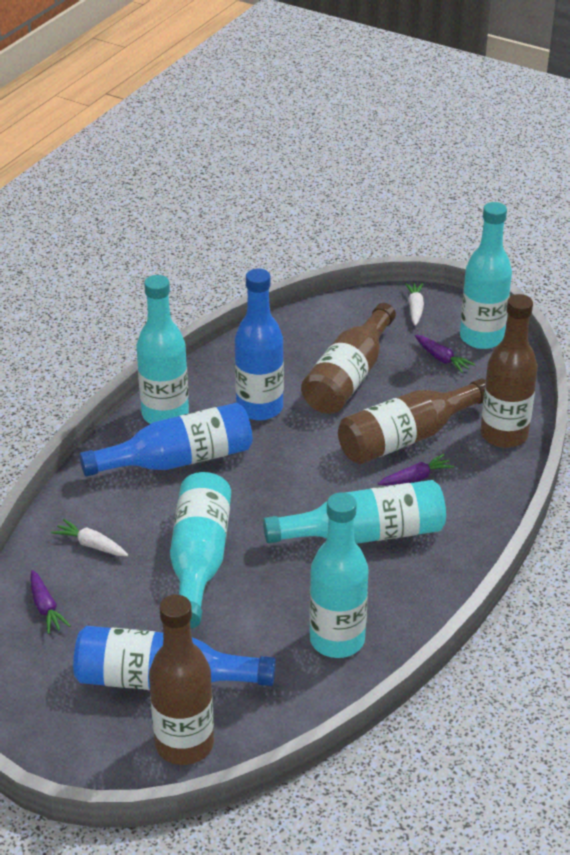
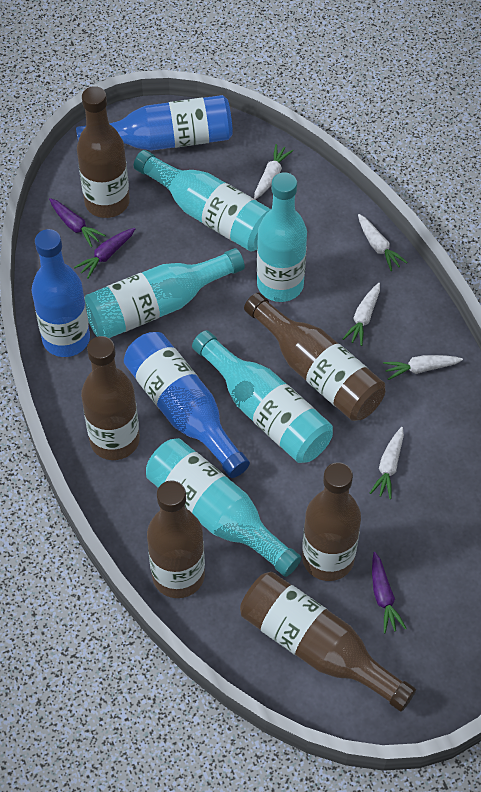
brown bottle: [149,595,214,765] [301,303,396,414] [338,379,486,464] [480,294,538,448] = 4 -> [77,86,130,218] [81,336,140,460] [147,480,205,598] [240,572,416,712] [244,293,385,421] [302,462,361,581] = 6
white carrot: [51,519,128,556] [405,282,424,326] = 2 -> [254,144,293,200] [343,283,380,346] [358,214,408,271] [370,427,404,499] [383,355,463,380] = 5

